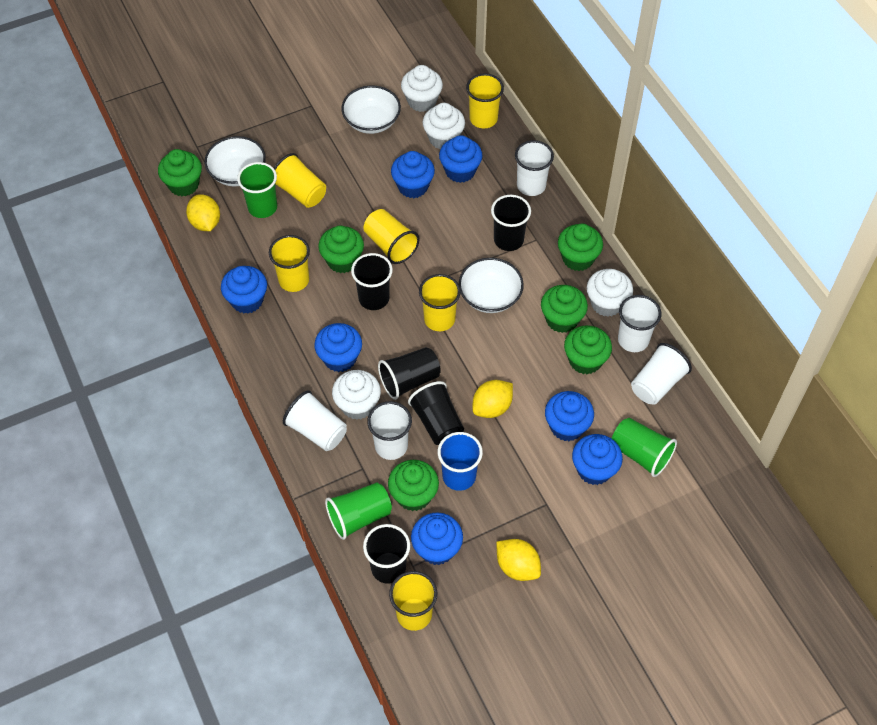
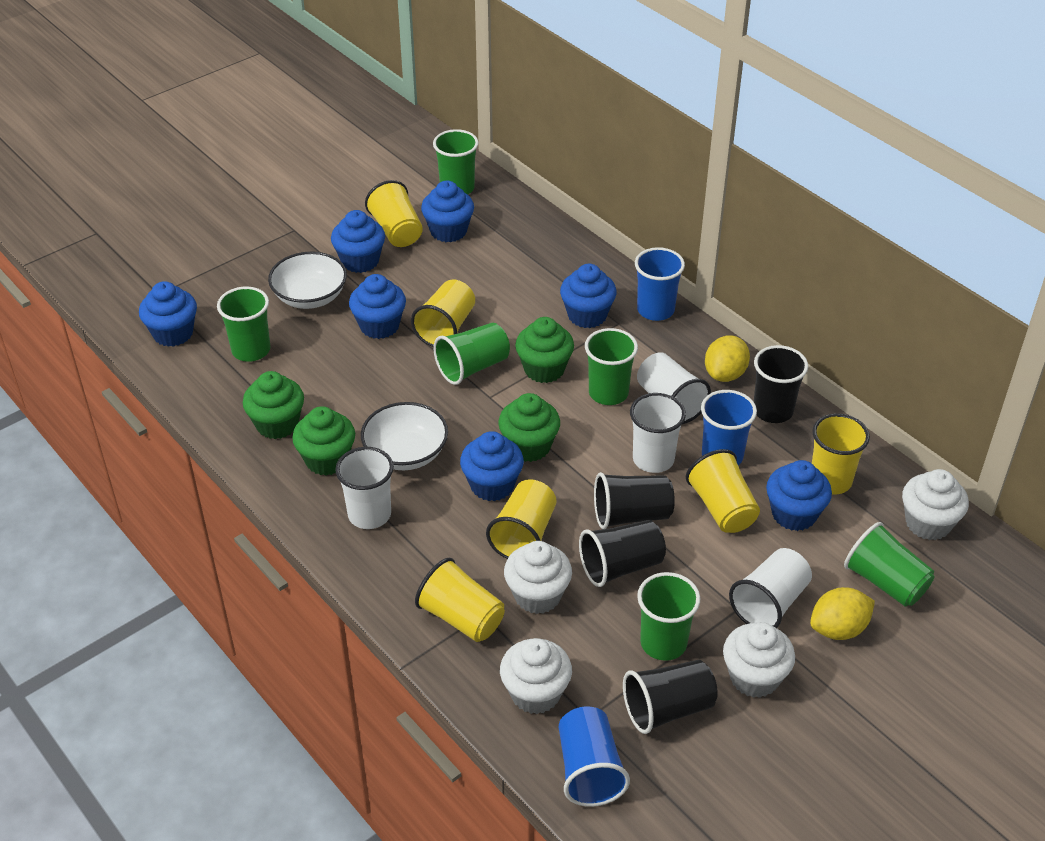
black cup: [351,253,393,310] [363,524,410,584] [378,347,441,400] [408,381,464,445] [491,195,531,251] = 5 -> [579,520,666,587] [594,472,675,529] [623,660,718,734] [754,345,808,423] = 4
blue cup: [438,432,483,491] = 1 -> [559,706,630,807] [635,247,685,321] [701,390,757,465] = 3
green cup: [237,162,277,218] [325,482,392,540] [612,418,677,477] = 3 -> [217,286,270,362] [433,129,479,194] [434,323,510,385] [585,328,638,405] [637,572,700,661] [844,522,935,607] = 6
green cupcake: [158,149,202,196] [318,226,364,273] [388,460,439,511] [541,285,588,333] [558,223,603,271] [564,325,612,374] = 6 -> [243,371,304,439] [292,406,355,475] [498,393,560,462] [515,317,574,383] = 4
white bowl: [205,136,266,186] [341,86,401,134] [459,258,524,313] = 3 -> [268,251,347,309] [361,402,448,470] = 2
white cup: [283,390,347,451] [367,401,412,460] [515,140,554,196] [618,295,661,352] [631,343,692,404] = 5 -> [335,447,394,529] [630,393,686,473] [637,352,711,424] [729,548,812,628] = 4
yellow lemon: [186,194,220,231] [473,380,513,418] [496,539,541,581] = 3 -> [705,336,750,382] [810,587,875,640] = 2

